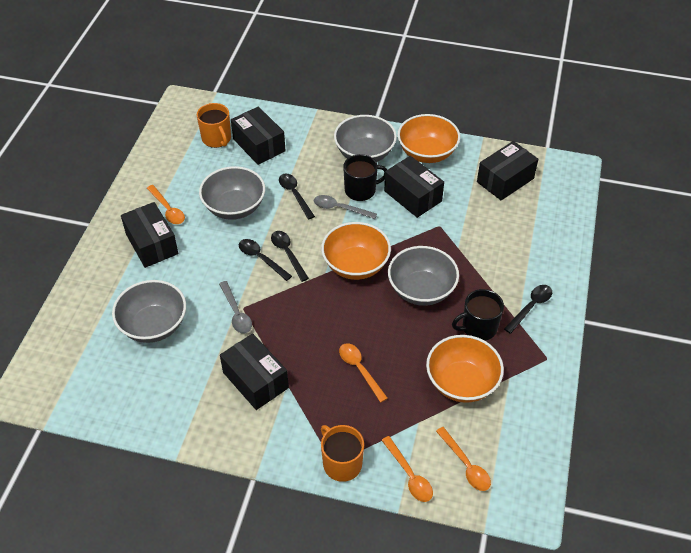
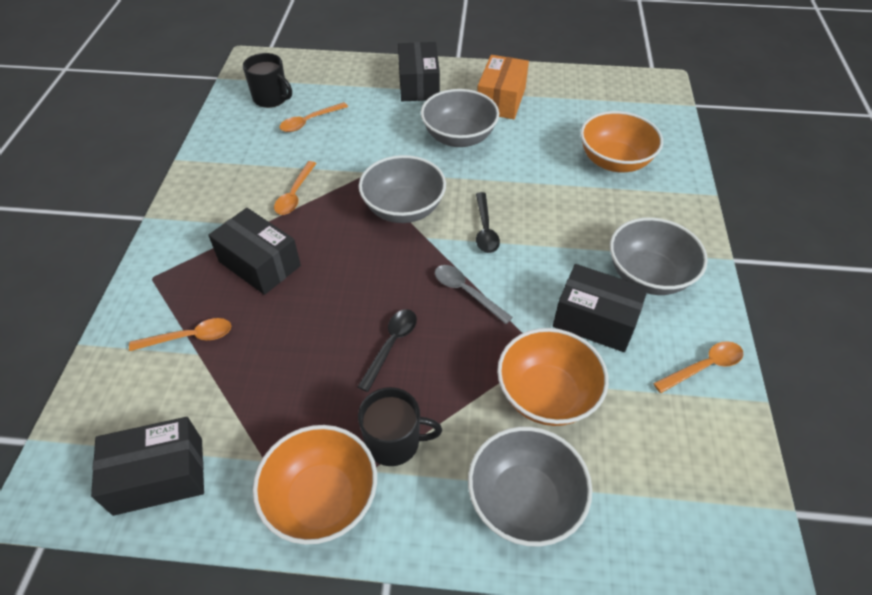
black box: [121,202,178,268] [220,334,289,410] [231,107,285,165] [384,156,444,218] [477,141,538,201] = 5 -> [91,417,204,516] [208,208,301,295] [398,42,440,101] [553,264,648,352] = 4
black spoon: [239,239,292,281] [271,231,309,282] [279,173,315,219] [504,285,552,334] = 4 -> [358,309,417,392] [476,192,500,253] = 2
grey spoon: [219,281,252,334] [314,195,377,219] = 2 -> [435,265,513,324] = 1
orange box: none = 0 -> [477,55,529,119] = 1
orange mug: [197,103,231,148] [321,425,364,482] = 2 -> none = 0

